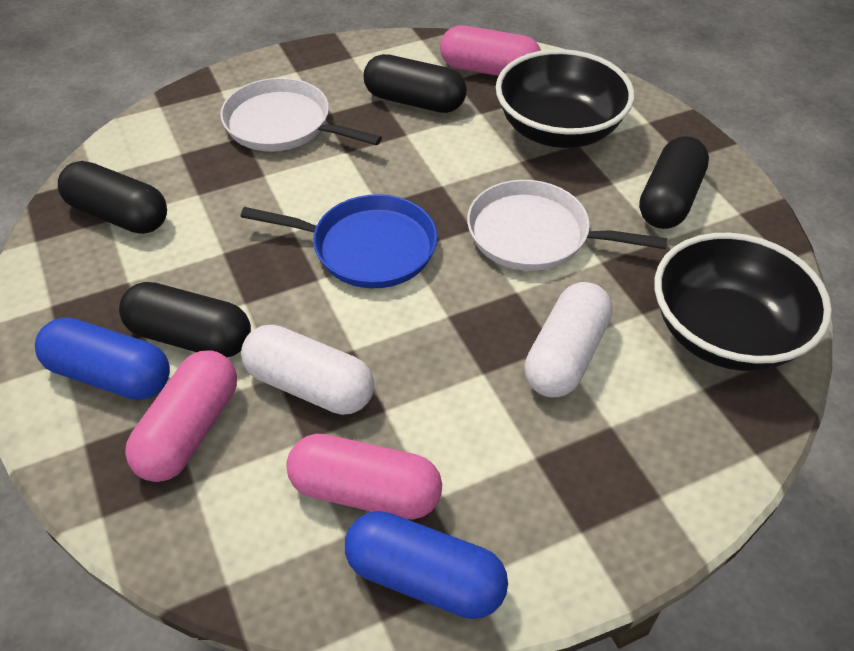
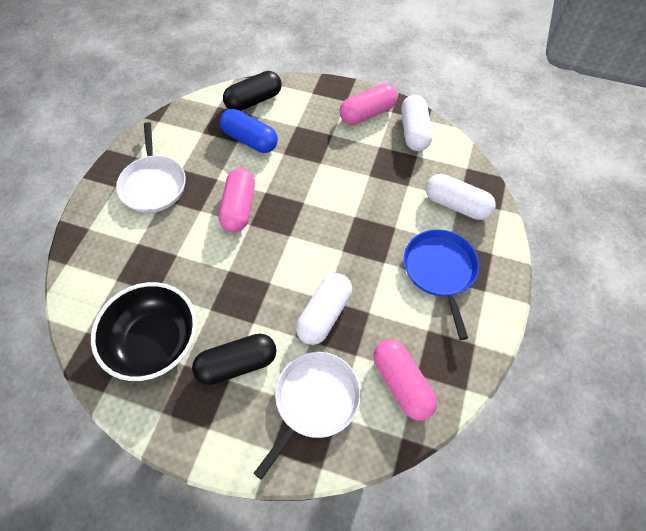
black bowl: [496,49,635,148] [655,233,832,371] = 2 -> [91,282,197,381] = 1
black capsule: [58,161,167,234] [119,282,251,357] [363,54,467,113] [639,136,709,229] = 4 -> [192,333,277,385] [223,71,282,111] = 2
blue capsule: [35,318,170,400] [345,511,508,619] = 2 -> [220,109,278,153] = 1
white capsule: [241,325,374,415] [524,282,613,397] = 2 -> [296,273,352,345] [401,95,432,151] [426,174,496,220] = 3

